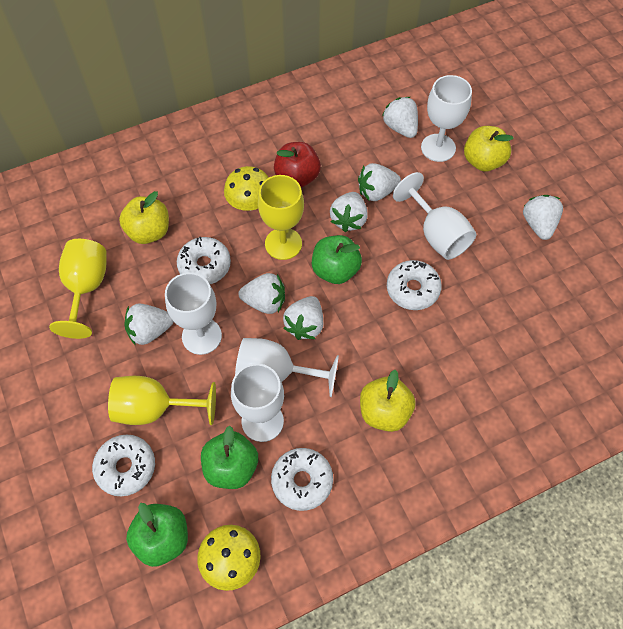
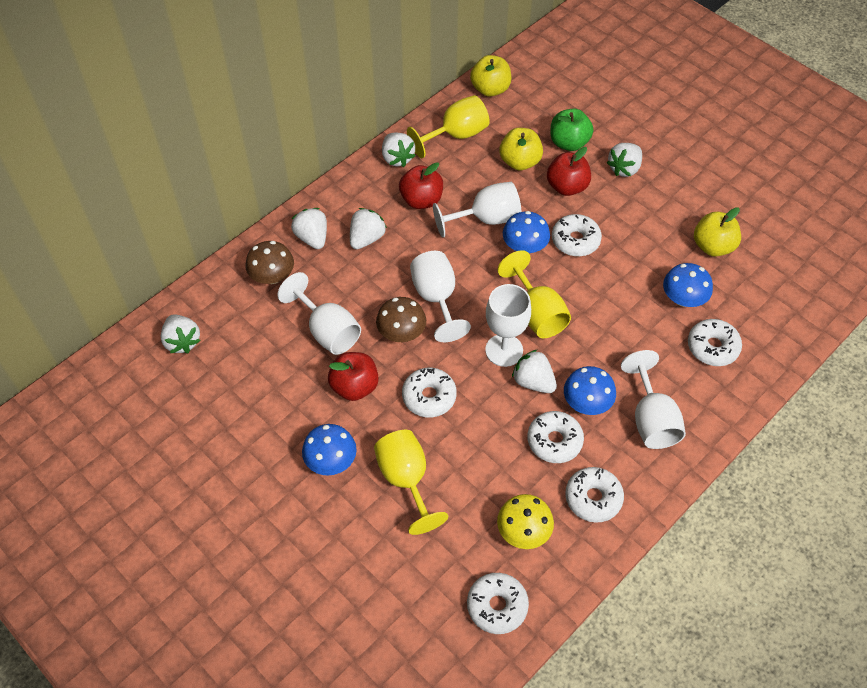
blue mushroom: none = 0 -> [302,424,357,476] [503,211,550,253] [564,366,616,415] [663,263,713,307] = 4
brown mushroom: none = 0 -> [245,241,294,284] [376,297,426,342] = 2
green apple: [126,503,188,567] [201,426,258,489] [312,235,362,284] = 3 -> [550,109,593,151] = 1
red apple: [274,142,321,187] = 1 -> [328,352,379,401] [399,162,443,209] [547,147,591,196] = 3
white donut: [92,435,155,496] [177,237,231,284] [271,448,333,511] [387,260,442,310] = 4 -> [402,368,457,418] [467,573,529,634] [528,411,584,463] [552,214,602,256] [565,467,624,523] [688,319,742,366] = 6
white strawberry: [124,304,174,345] [238,273,285,314] [283,296,323,340] [330,192,368,232] [358,163,401,201] [382,97,418,138] [523,195,563,240] = 7 -> [161,315,201,353] [291,208,327,249] [350,208,387,249] [382,132,416,167] [512,349,557,393] [607,143,642,177] = 6
yellow mushroom: [197,525,261,591] [224,166,269,211] = 2 -> [497,494,554,549] = 1

